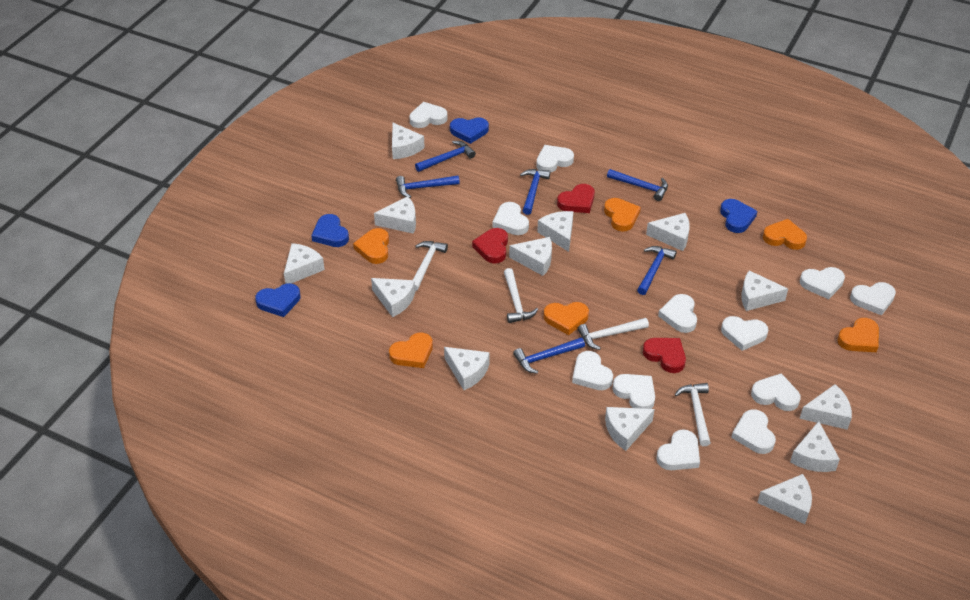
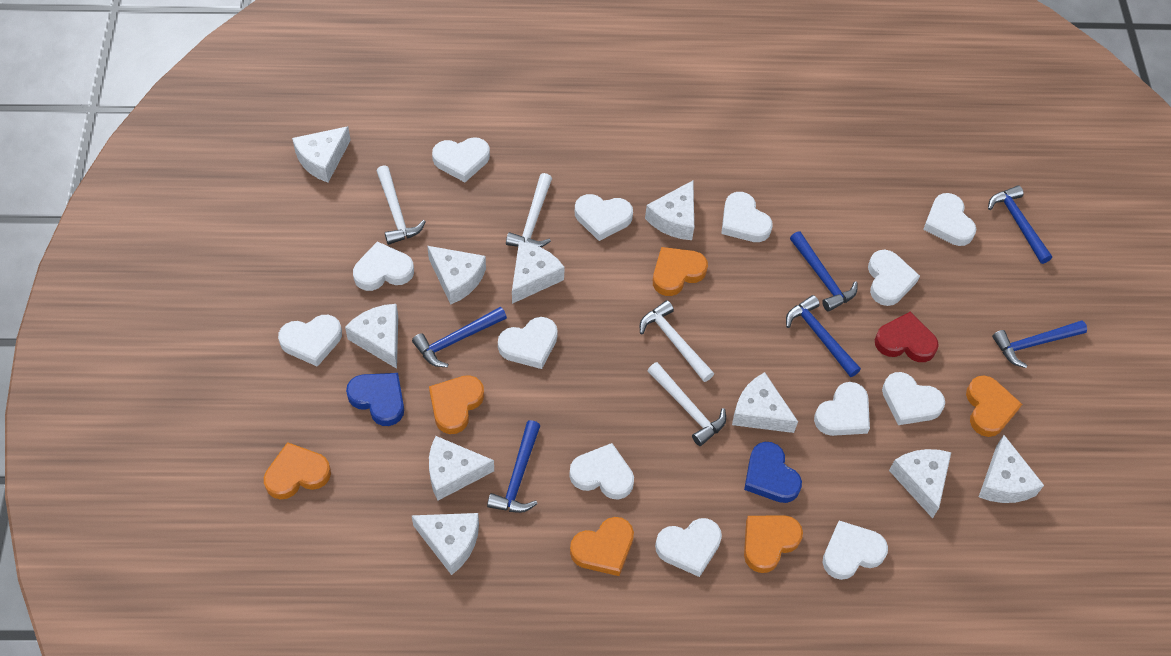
blue heart: [255,283,301,317] [311,214,349,247] [450,117,489,144] [720,199,757,233] = 4 -> [346,373,404,426] [744,442,802,503] = 2
red heart: [472,228,508,264] [557,184,595,213] [643,338,686,373] = 3 -> [875,312,939,362] = 1
white cheese: [284,243,325,284] [371,278,415,317] [374,196,416,234] [392,123,425,159] [444,347,489,390] [509,237,552,276] [537,211,573,252] [605,407,655,451] [646,213,690,251] [741,270,788,311] [757,474,812,524] [790,421,840,472] [800,384,852,430] = 13 -> [292,126,351,182] [345,304,398,369] [411,513,479,575] [427,246,486,305] [429,436,494,501] [512,241,565,304] [645,181,694,240] [732,372,798,433] [889,449,951,519] [979,435,1044,503] = 10
white heart: [409,102,448,128] [492,202,529,235] [536,145,574,173] [572,351,613,390] [612,374,655,409] [656,430,700,470] [658,294,697,333] [721,316,768,351] [731,409,776,454] [751,373,801,411] [800,267,845,299] [850,282,896,315] = 12 -> [278,315,342,367] [353,242,414,291] [432,137,490,182] [498,317,558,369] [569,443,634,500] [575,194,633,241] [655,518,722,577] [721,192,773,242] [814,382,870,436] [822,521,888,580] [868,250,920,306] [882,372,945,425] [923,193,976,246] = 13

